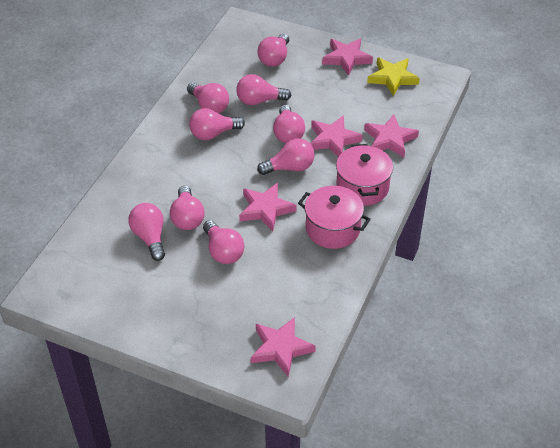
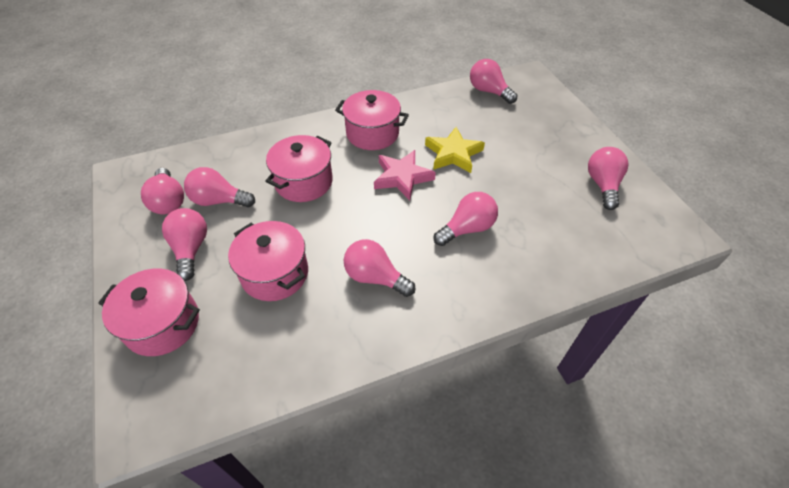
pink light bulb: [128,203,165,261] [170,186,204,230] [187,83,229,113] [189,108,245,140] [203,220,244,264] [236,74,291,105] [257,138,315,175] [258,34,289,67] [273,105,305,143] = 9 -> [141,168,184,214] [162,208,207,281] [184,167,255,207] [344,239,416,297] [434,192,498,246] [470,59,517,104] [588,147,628,210] = 7
pink pot: [298,186,371,249] [336,144,393,206] = 2 -> [98,268,200,356] [228,221,308,301] [265,135,333,202] [335,90,409,150] = 4
pink star: [239,183,297,231] [251,317,316,377] [310,115,363,157] [322,39,373,76] [364,115,419,158] = 5 -> [374,150,436,200] = 1

